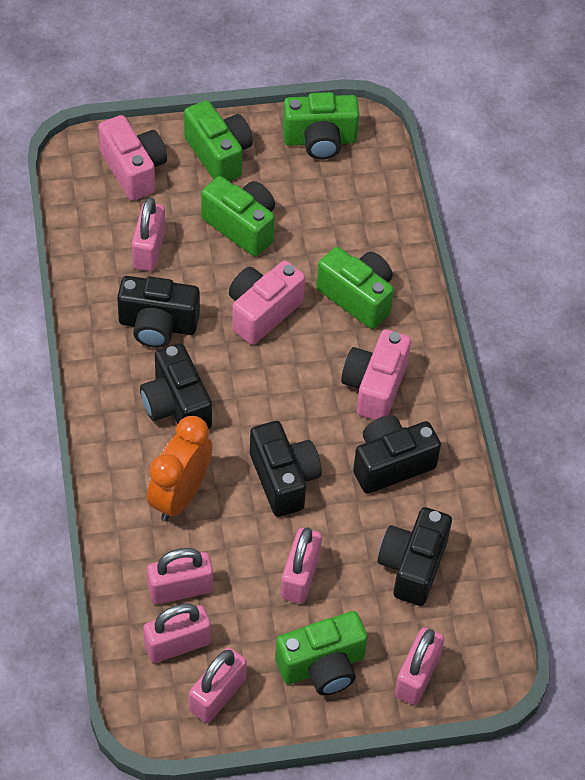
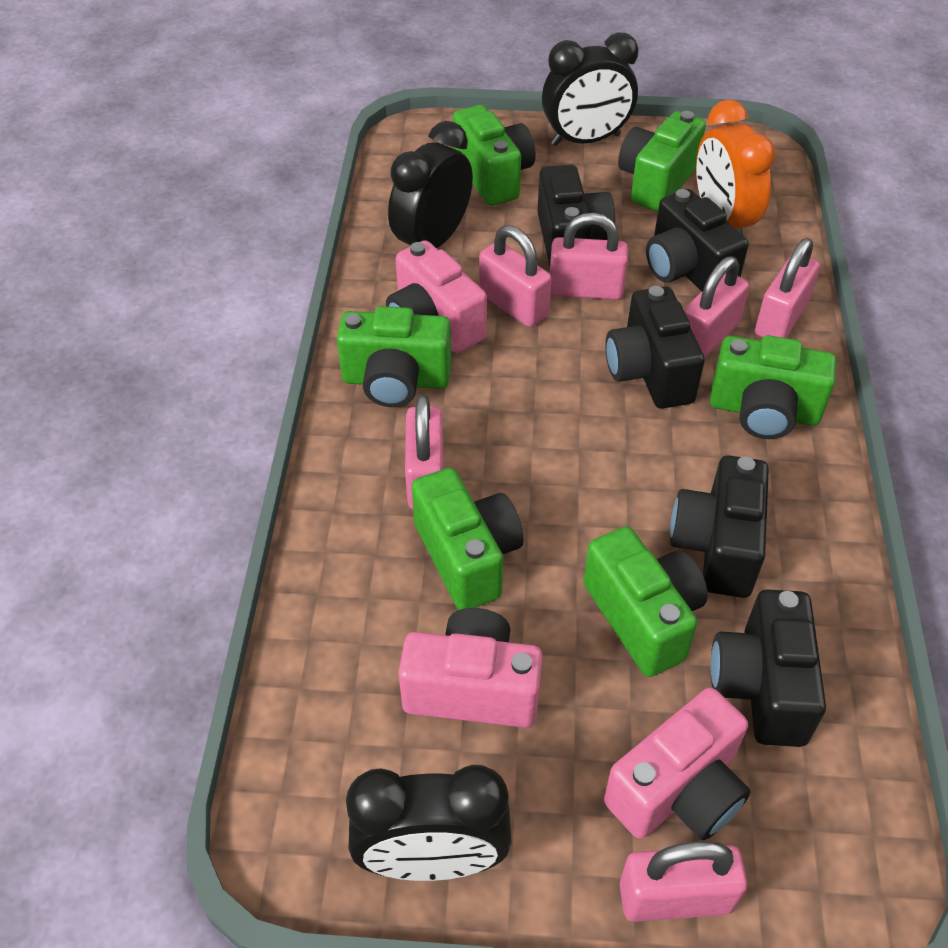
black clock: none = 0 -> [346,765,512,881] [388,121,473,248] [542,32,639,146] = 3
green camera: [184,100,253,181] [201,176,275,257] [275,611,368,695] [283,92,359,160] [316,247,394,329] = 5 -> [337,306,452,407] [412,468,523,610] [453,105,536,206] [583,526,708,677] [618,111,706,212] [710,335,837,439] = 6

